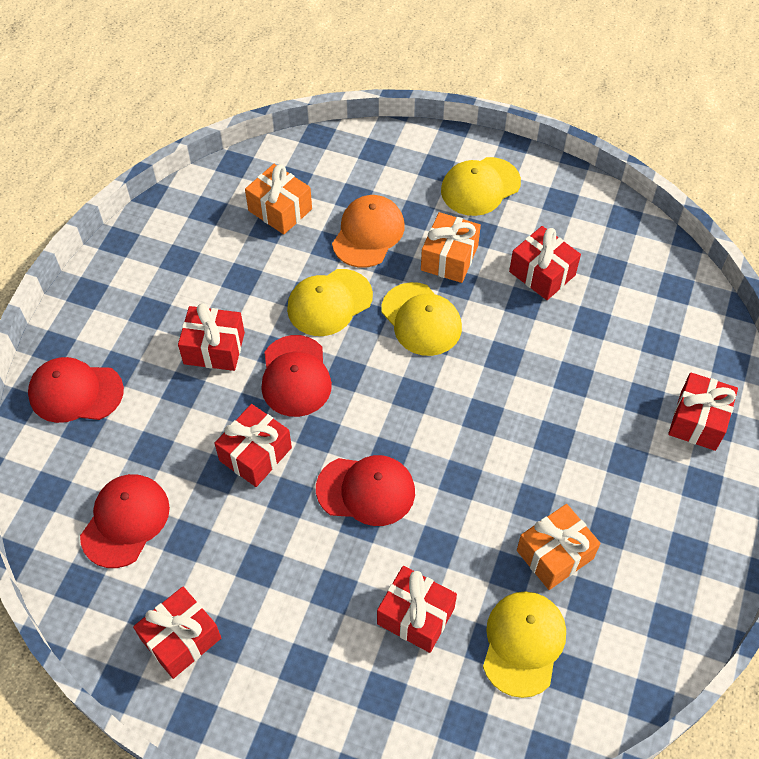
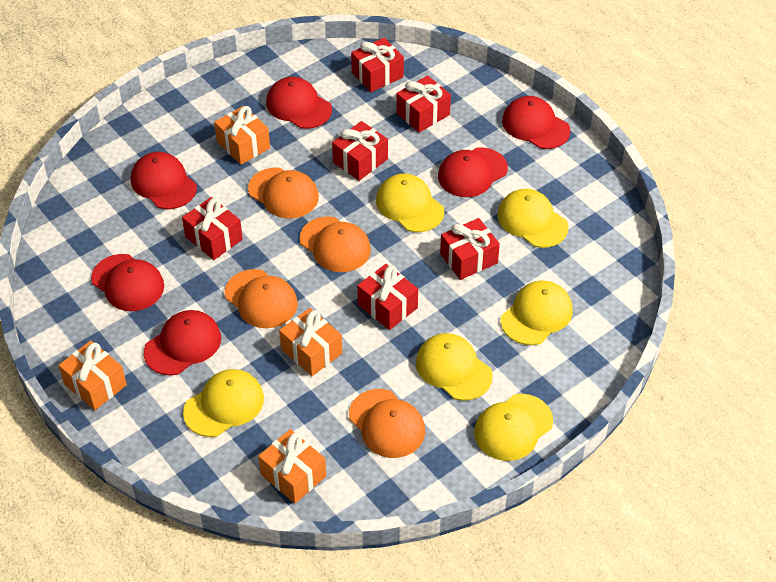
orange cap: [332,195,405,268] = 1 -> [225,269,298,328] [248,168,319,218] [300,216,371,272] [349,389,425,458] = 4
orange gift: [245,164,312,234] [421,212,481,283] [517,504,601,590] = 3 -> [58,340,127,410] [214,106,270,165] [258,429,326,503] [279,308,342,376] = 4
red cap: [28,357,124,423] [80,474,170,568] [261,335,332,417] [316,455,415,526] = 4 -> [91,254,164,311] [131,152,197,209] [144,310,221,376] [266,77,332,129] [438,148,508,197] [502,96,570,149] = 6
yellow cap: [287,269,373,336] [381,282,462,356] [441,157,521,216] [483,591,566,698] = 4 -> [183,369,264,437] [376,173,445,232] [416,333,493,401] [474,394,553,461] [497,189,569,248] [501,281,573,345] = 6

